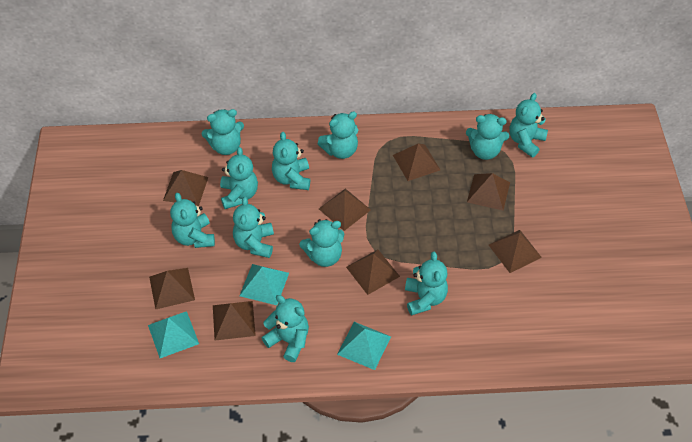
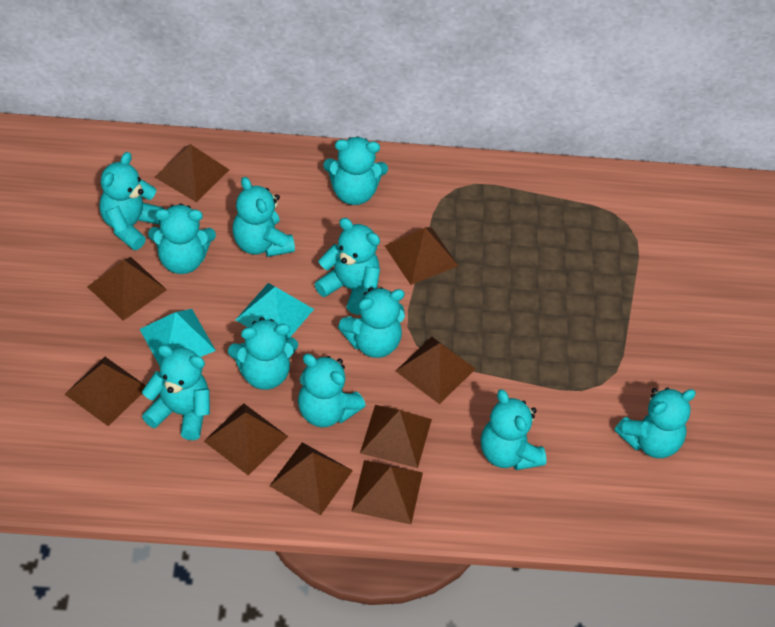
brown pyramid: [149,268,195,310] [163,170,208,206] [213,301,256,341] [319,189,371,231] [346,250,400,295] [393,143,440,181] [467,173,510,211] [489,230,542,273] = 8 -> [64,357,146,426] [87,257,167,321] [155,144,229,202] [204,403,288,476] [270,442,353,515] [351,460,423,524] [360,405,432,468] [385,227,458,285] [396,337,476,404] = 9
turquoise pyramid: [148,311,199,358] [240,264,289,305] [337,322,391,370] = 3 -> [140,309,216,366] [236,283,314,339] = 2

